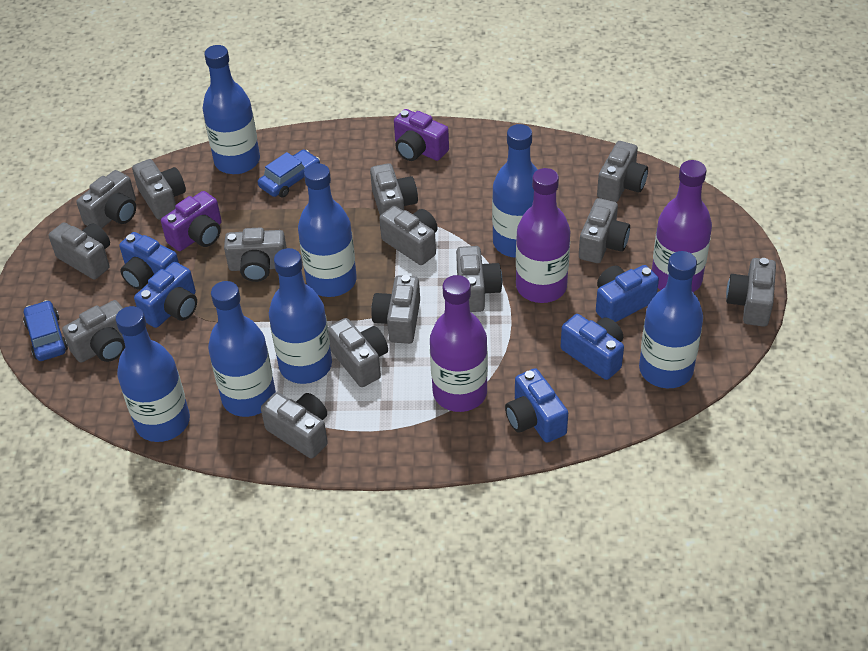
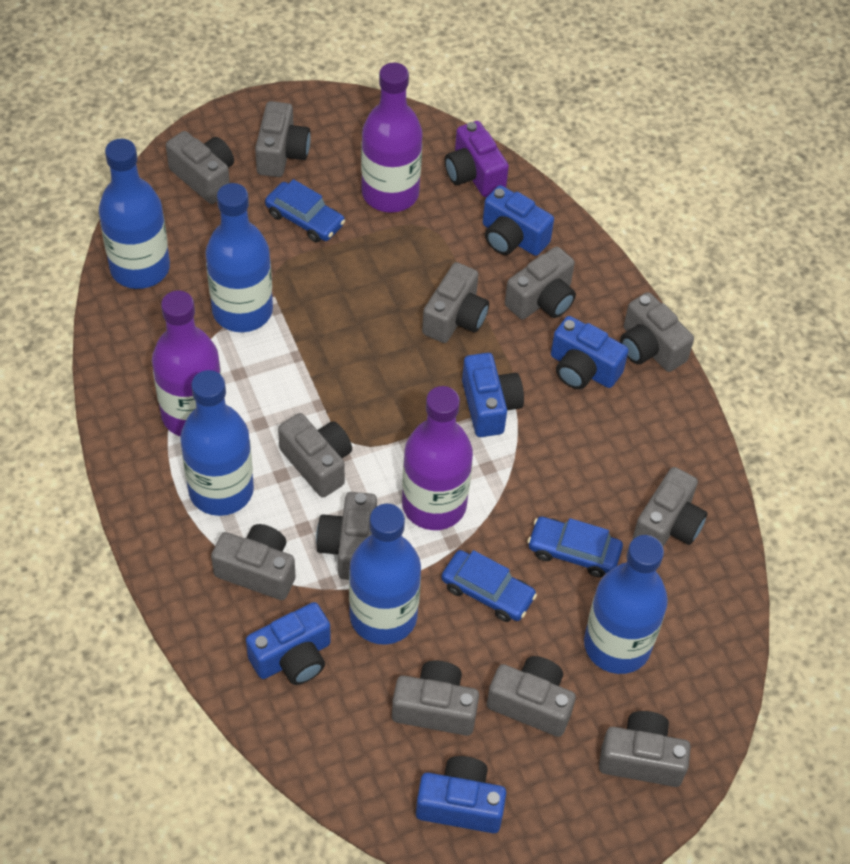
blue bottle: [116,306,190,442] [202,45,260,174] [208,281,276,417] [269,248,332,384] [298,163,357,297] [492,124,538,258] [639,251,703,388] = 7 -> [99,139,170,289] [180,370,254,516] [205,183,273,332] [349,504,421,645] [584,535,668,674] = 5
blue car: [23,300,68,361] [258,150,320,197] = 2 -> [265,179,345,242] [441,550,537,622] [528,517,623,577] = 3
grey camera: [49,222,110,279] [62,300,125,363] [76,170,136,228] [132,159,186,220] [224,227,287,282] [261,392,328,459] [328,318,388,387] [370,163,418,215] [371,275,420,344] [379,206,438,265] [456,246,502,312] [579,198,630,263] [597,141,648,202] [726,258,776,327] = 14 -> [166,131,234,204] [211,524,295,600] [255,101,311,177] [278,413,352,497] [316,492,377,580] [392,660,479,736] [422,262,489,343] [487,656,576,737] [505,246,576,319] [599,711,691,787] [620,292,694,372] [633,467,707,547] = 12
purple camera: [161,191,222,251] [394,109,449,161] = 2 -> [445,121,509,197] = 1

